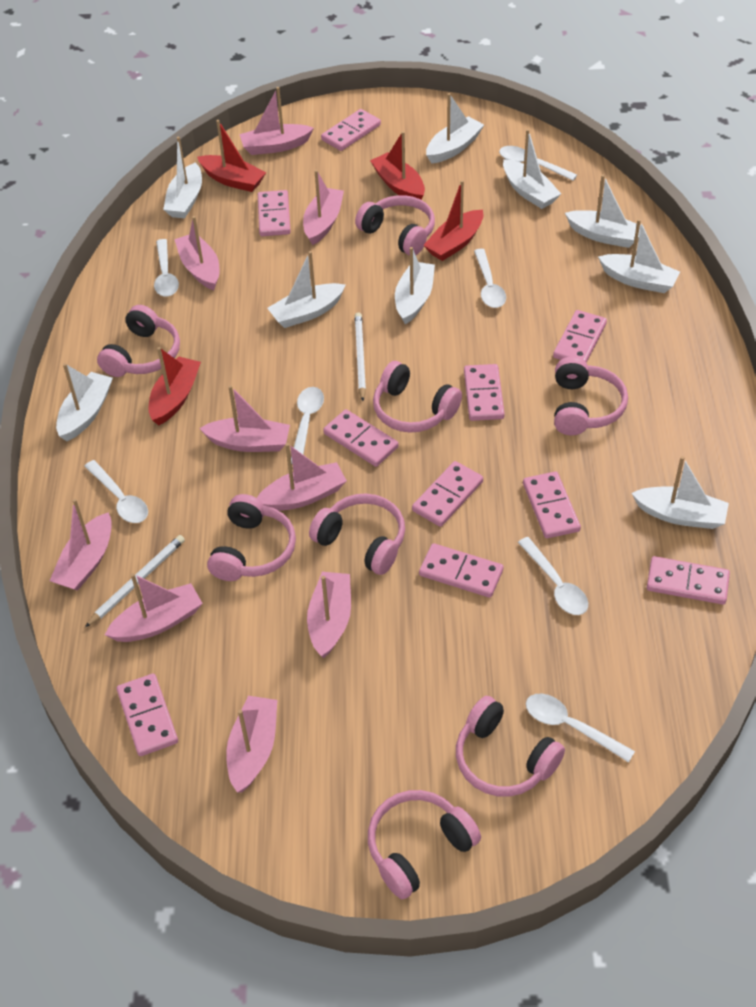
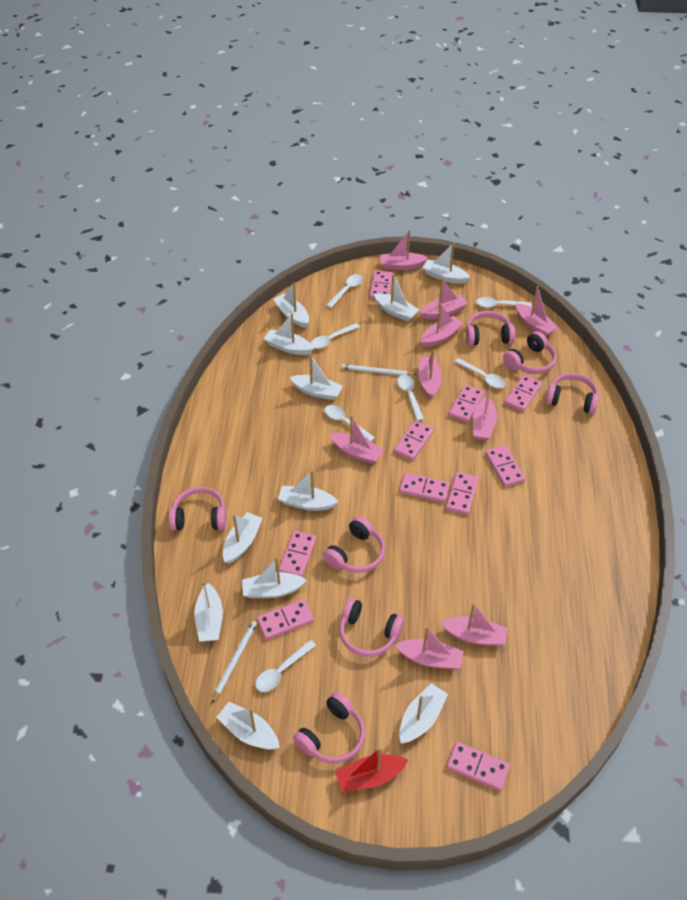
pink headphones: [97,305,180,377] [207,494,296,581] [309,494,405,575] [355,195,435,256] [368,790,481,899] [373,361,462,433] [456,696,565,797] [554,356,628,435] = 8 -> [168,486,226,531] [293,692,365,764] [323,516,385,573] [339,598,405,657] [466,311,515,346] [503,331,556,374] [546,373,599,414] = 7
red boat: [149,347,201,425] [197,120,266,192] [370,131,425,199] [423,180,483,261] = 4 -> [335,747,408,792] = 1
white boat: [56,363,113,441] [163,137,202,219] [267,251,345,328] [395,247,435,324] [426,93,484,164] [503,129,561,209] [565,175,644,248] [598,219,680,293] [632,456,729,529] = 9 -> [194,581,223,641] [216,702,280,750] [223,512,263,564] [242,557,307,598] [264,313,314,355] [273,283,309,328] [278,470,338,511] [290,355,343,400] [374,274,419,322] [399,683,448,743] [422,242,470,284] = 11

